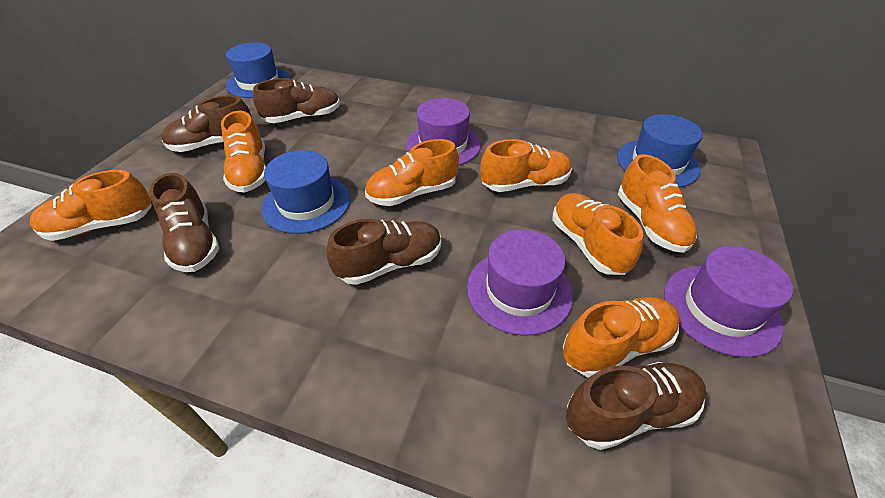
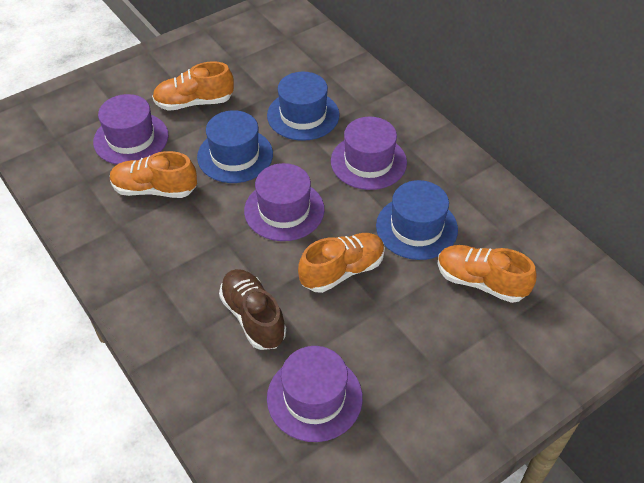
brown shoe: [150,173,219,272] [161,95,252,152] [253,78,340,123] [327,219,441,285] [566,362,706,450] = 5 -> [219,269,286,350] = 1
orange shoe: [30,170,152,241] [221,111,266,192] [365,139,459,206] [480,139,572,192] [552,193,644,275] [563,297,680,377] [618,154,697,253] = 7 -> [110,151,197,198] [152,61,234,111] [298,233,385,293] [438,245,537,303] = 4
purple hat: [406,98,481,165] [467,229,573,336] [664,246,793,358] = 3 -> [93,94,168,165] [244,163,324,241] [267,346,363,442] [331,117,407,190] = 4

